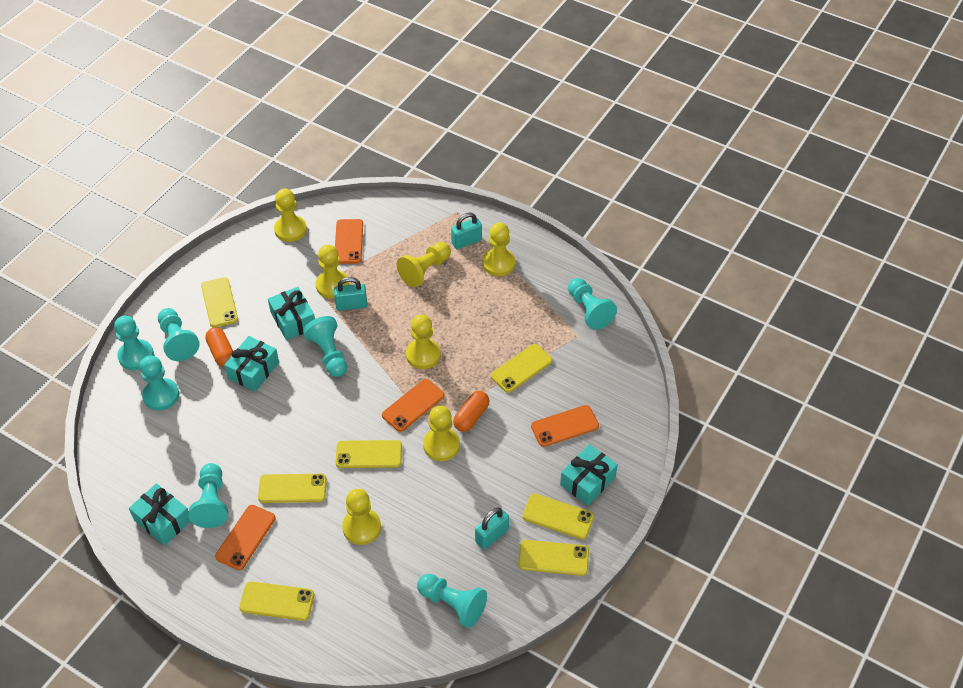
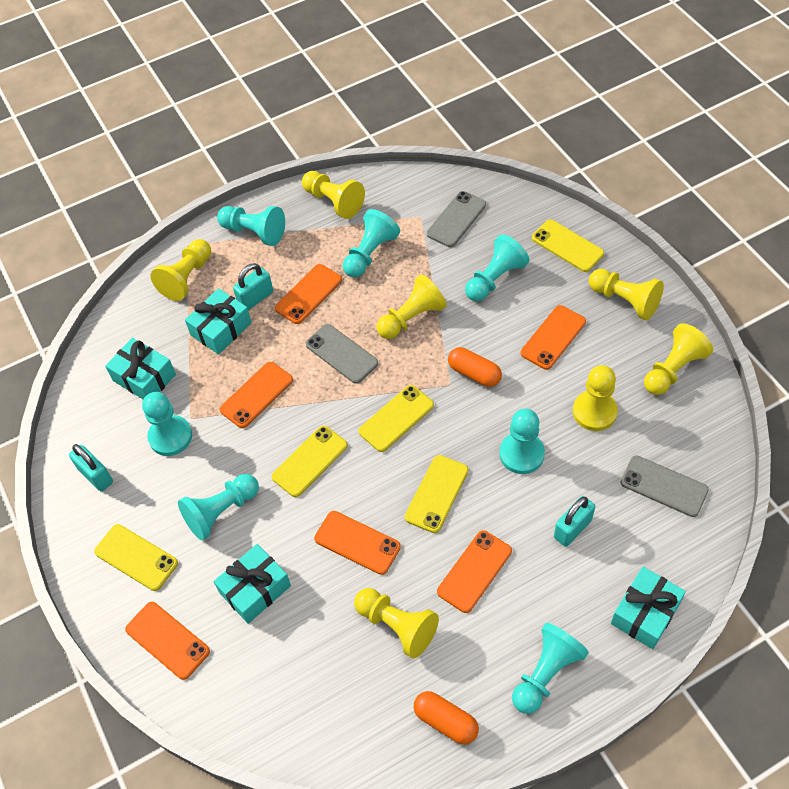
grey phone: none = 0 -> [305,324,378,384] [427,191,486,247] [621,455,709,517] = 3
orange phone: [215,505,276,570] [335,219,363,264] [382,379,444,432] [531,405,599,447] = 4 -> [125,602,210,680] [220,362,293,428] [275,264,342,324] [314,511,401,575] [437,530,512,613] [521,305,586,370] = 6
yellow phone: [201,277,238,327] [239,581,314,621] [258,474,327,503] [336,440,402,468] [491,344,553,393] [518,540,589,576] [522,493,594,540] = 7 -> [94,524,178,591] [271,426,348,497] [358,385,434,452] [405,455,469,533] [532,220,604,272] = 5

